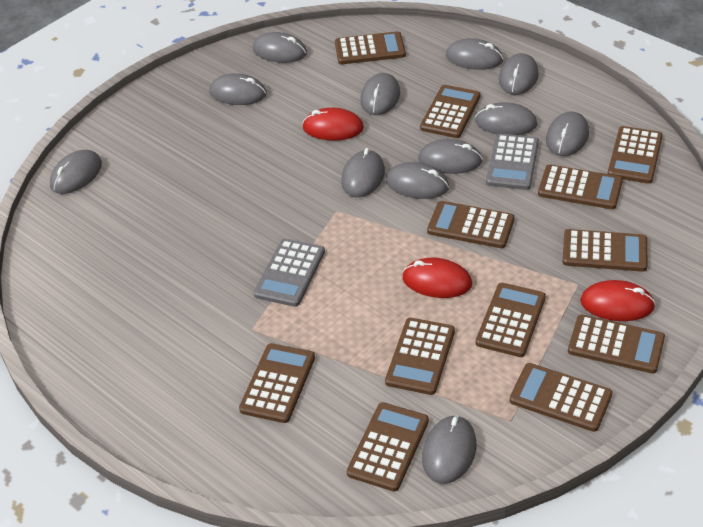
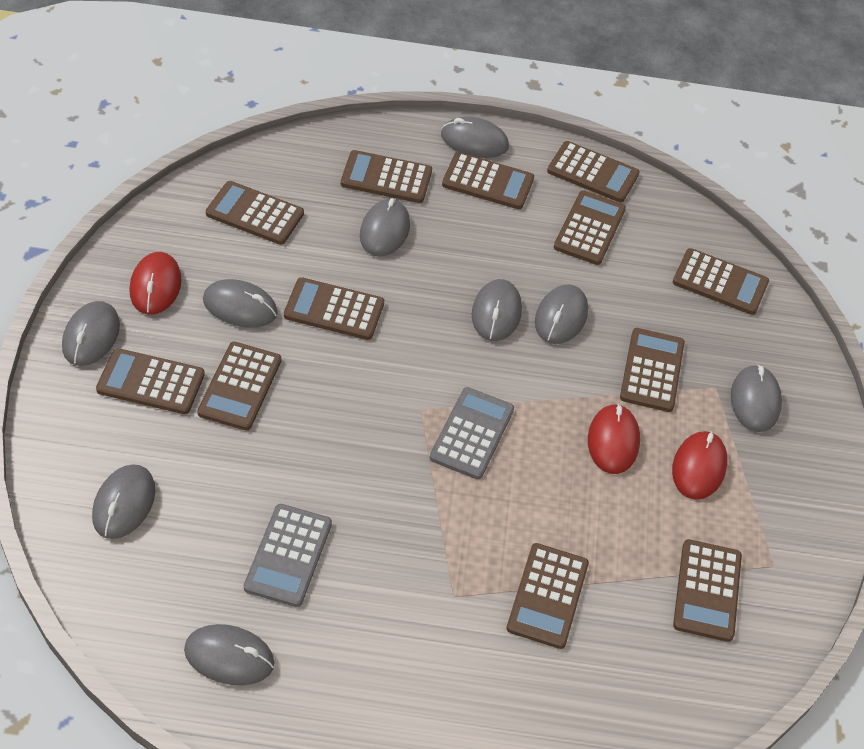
grey mouse: [50,150,102,194] [209,73,267,105] [253,32,307,63] [341,148,385,197] [360,73,400,115] [386,162,449,199] [418,139,483,174] [422,415,476,484] [446,39,503,70] [475,102,538,135] [499,53,539,95] [546,112,589,156] = 12 -> [62,301,120,366] [92,464,155,539] [184,624,274,685] [203,279,278,328] [360,198,410,257] [441,117,509,158] [472,279,522,341] [535,284,588,344] [731,365,782,432] = 9

